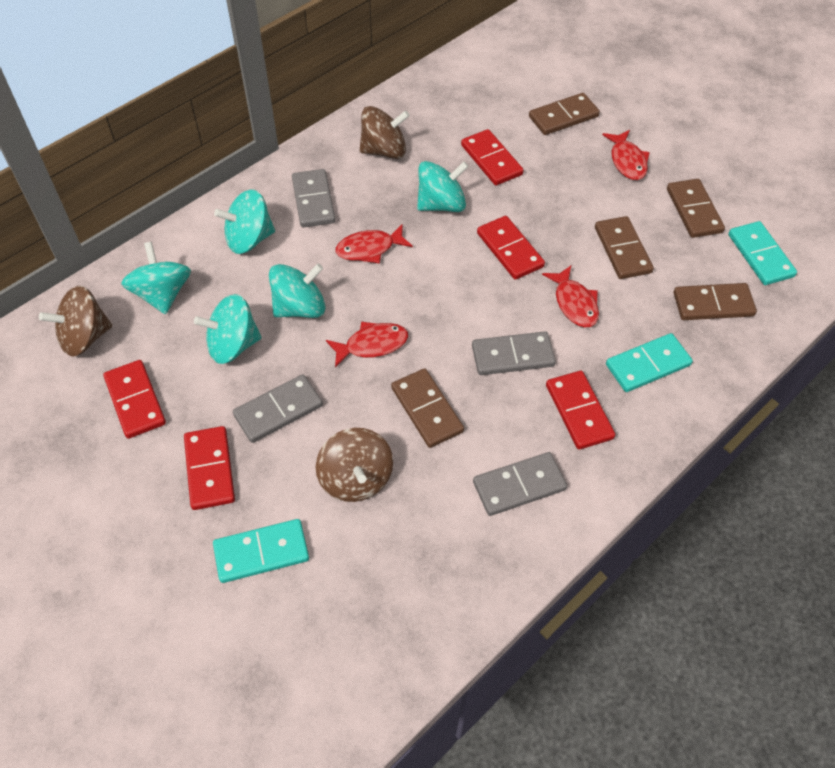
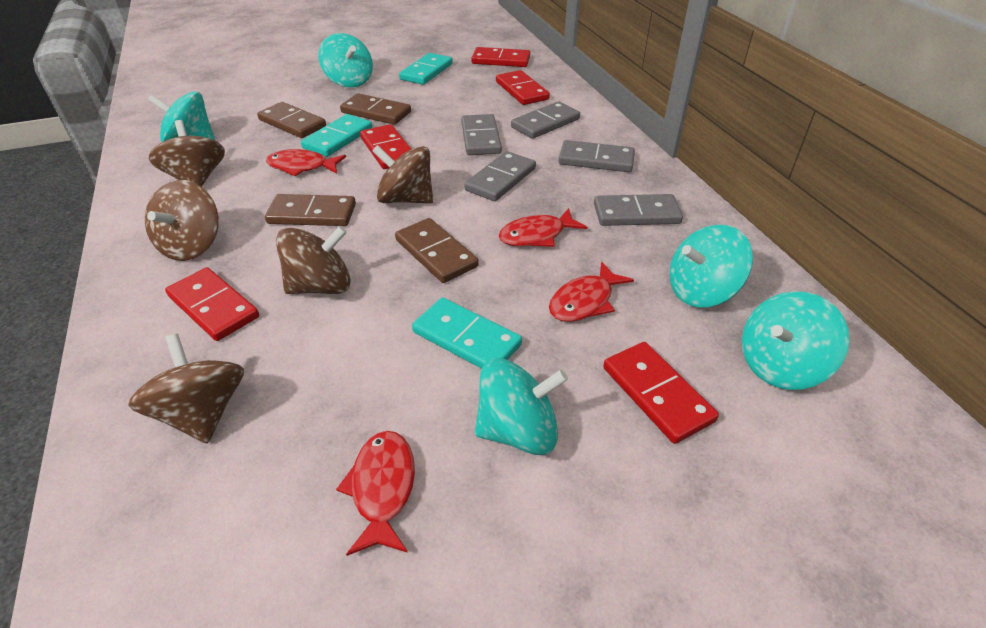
brown domino: [391,368,464,448] [529,93,600,135] [595,216,654,279] [667,179,725,238] [674,283,757,320] = 5 -> [257,102,326,138] [265,194,356,226] [340,93,411,125] [395,218,479,283] = 4
brown spinning top: [39,286,112,356] [316,428,393,502] [359,106,410,159] = 3 -> [128,334,244,444] [145,180,219,261] [149,120,225,187] [276,226,351,294] [372,145,433,204] = 5
grey domino: [233,374,323,443] [292,169,335,228] [472,331,556,375] [473,452,567,516] = 4 -> [461,114,502,155] [464,151,536,201] [511,102,580,139] [558,140,635,172] [594,194,683,226] = 5

